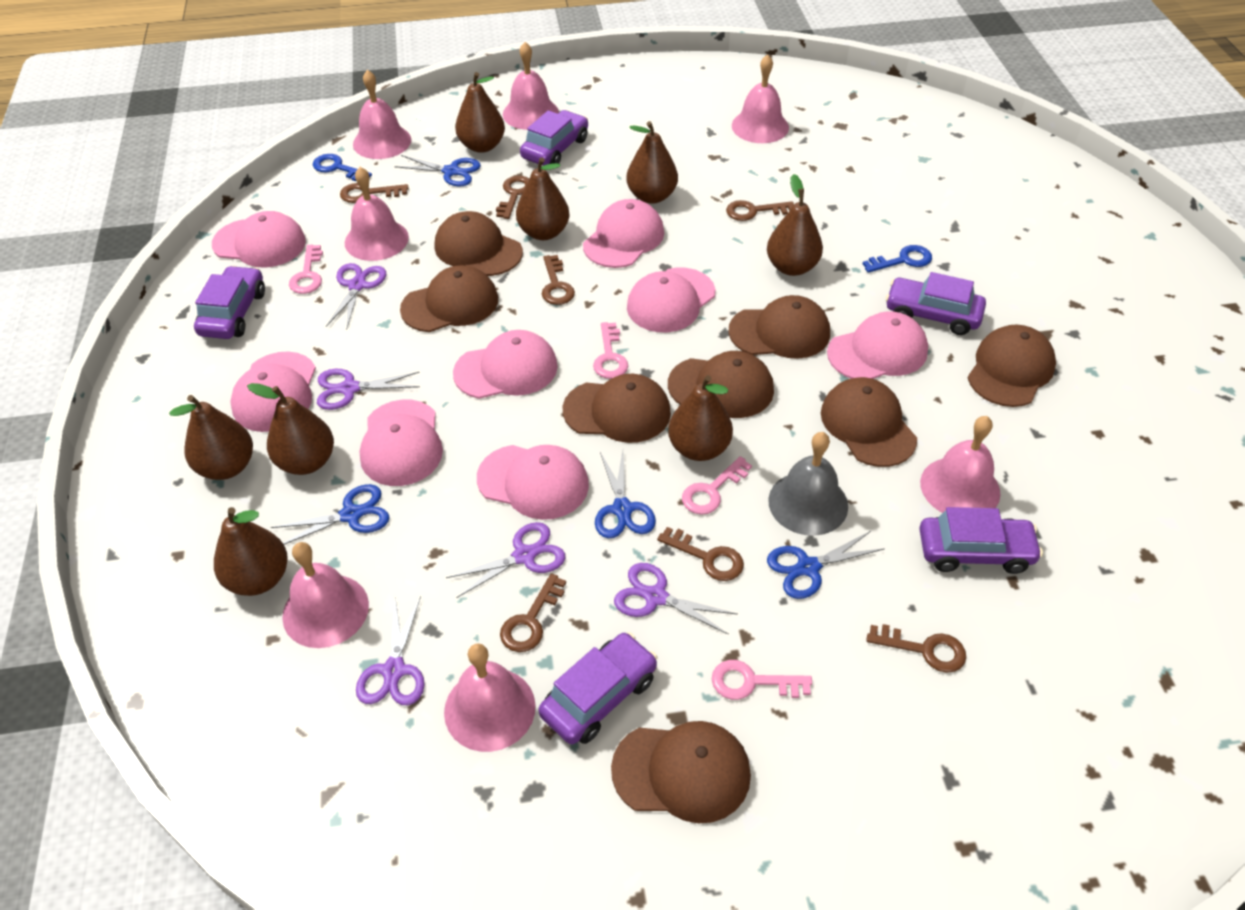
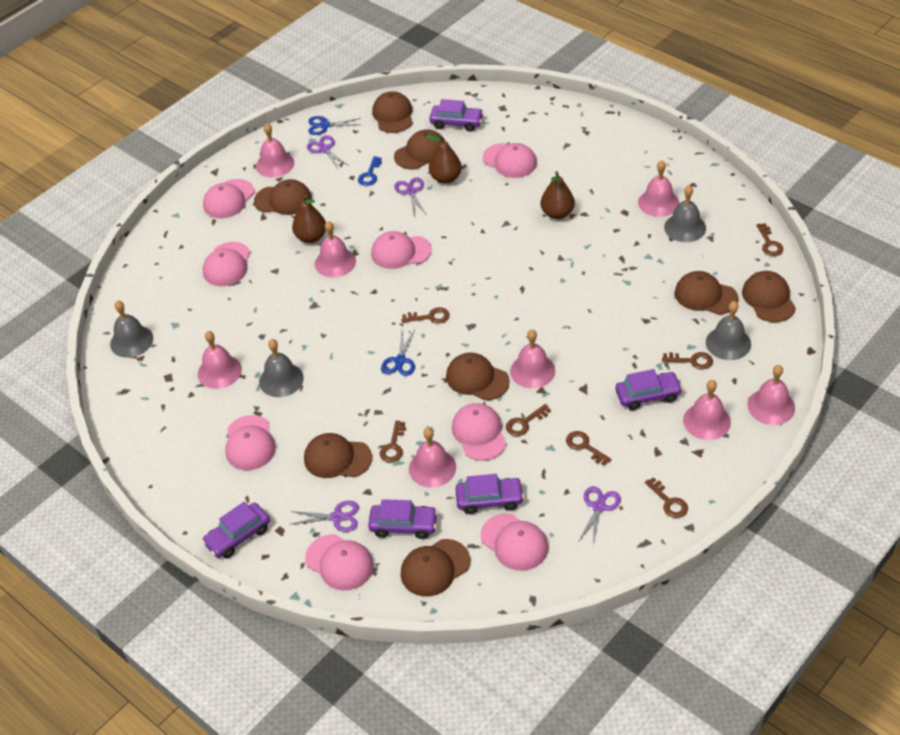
blue key: [313,154,372,181] [863,245,932,273] = 2 -> [358,156,382,186] = 1
blue scissors: [271,484,389,545] [394,155,481,187] [595,451,656,538] [767,531,885,599] = 4 -> [308,116,361,135] [381,330,415,376] = 2
brown pear: [169,395,253,480] [214,507,288,596] [247,383,334,475] [455,72,505,153] [516,157,570,240] [626,121,678,204] [668,375,733,461] [767,174,823,276] = 8 -> [292,195,326,243] [426,134,462,184] [540,171,575,219] = 3
grey bell: [768,432,848,536] = 1 -> [110,300,153,358] [259,339,304,397] [664,185,706,242] [706,301,751,360] = 4
pink bell: [282,542,369,648] [345,167,409,261] [353,70,411,159] [444,643,536,752] [503,42,559,130] [732,54,789,143] [920,416,1000,513] = 7 -> [198,331,242,389] [256,123,294,177] [315,221,356,277] [409,428,456,487] [510,330,555,388] [638,160,679,217] [683,380,731,440] [748,365,795,425] = 8
pink key: [289,245,323,294] [593,322,628,379] [682,456,752,515] [712,660,812,700] = 4 -> none = 0
purple scissors: [317,369,420,410] [326,263,386,330] [356,596,425,705] [446,522,565,598] [614,563,737,635] = 5 -> [290,501,359,532] [307,135,349,170] [394,177,426,215] [579,486,621,546] = 4

